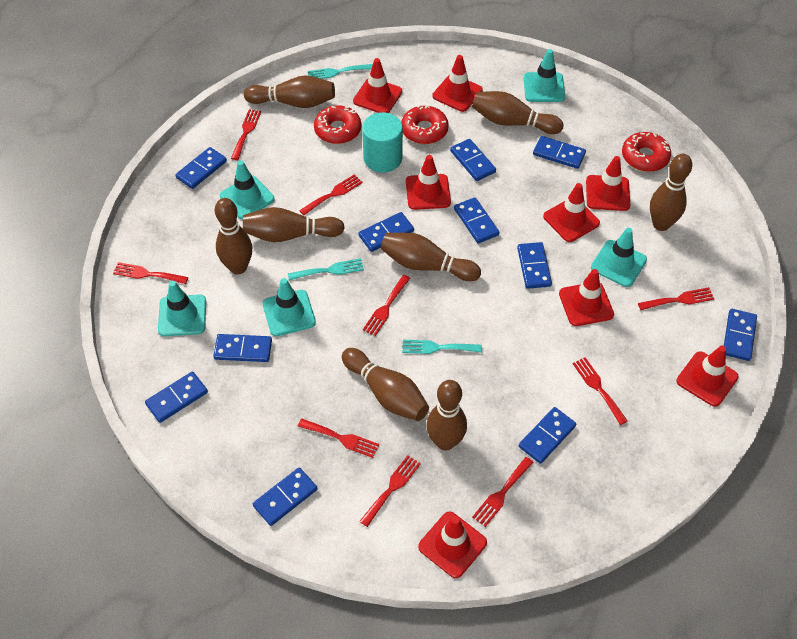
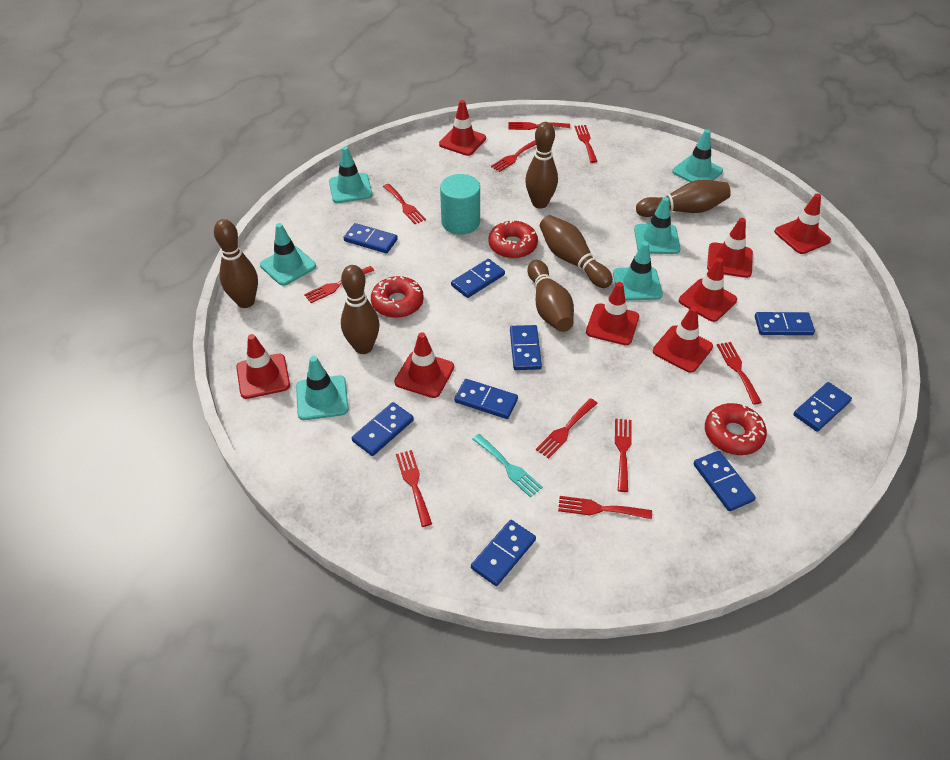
blue domino: [145,371,208,423] [175,147,227,189] [213,334,272,362] [253,467,318,526] [358,212,414,252] [450,139,496,181] [454,197,500,243] [517,242,552,289] [519,407,576,464] [533,136,586,169] [724,309,757,361] = 11 -> [343,223,398,253] [352,402,414,456] [451,259,505,298] [454,379,518,419] [471,520,536,586] [510,325,542,370] [693,451,756,512] [755,312,815,335] [793,382,852,432] = 9
brown bowling pin: [215,198,252,274] [243,207,345,242] [244,75,335,108] [342,348,429,421] [380,233,481,281] [427,380,467,451] [472,91,563,134] [650,154,692,231] = 8 -> [214,219,258,308] [341,265,379,354] [525,122,558,209] [528,260,574,332] [540,215,613,288] [636,180,731,217] = 6
red fork: [113,262,188,284] [231,109,261,160] [298,418,379,458] [299,174,363,215] [359,455,421,527] [363,275,410,336] [472,457,533,527] [572,357,628,425] [638,287,714,310] = 9 -> [304,266,374,303] [383,184,426,224] [396,450,432,527] [491,140,536,172] [509,122,570,130] [536,398,598,459] [558,496,652,519] [575,125,597,163] [615,419,632,492] [717,342,762,405] = 10
turquoise fork: [288,258,364,280] [308,64,373,79] [402,340,482,354] = 3 -> [472,434,543,498] = 1
turquoise traffic cone: [158,281,206,336] [220,160,275,219] [262,278,316,336] [524,49,565,102] [591,228,647,287] = 5 -> [260,223,316,286] [296,356,348,420] [329,146,372,203] [613,241,663,301] [634,197,680,254] [673,130,723,182] = 6

